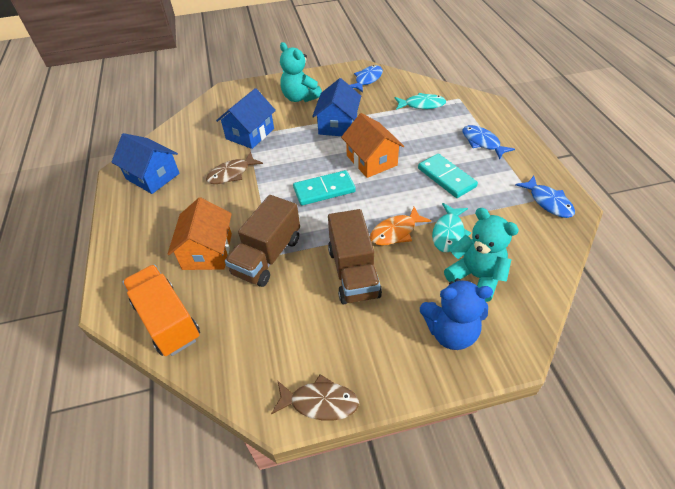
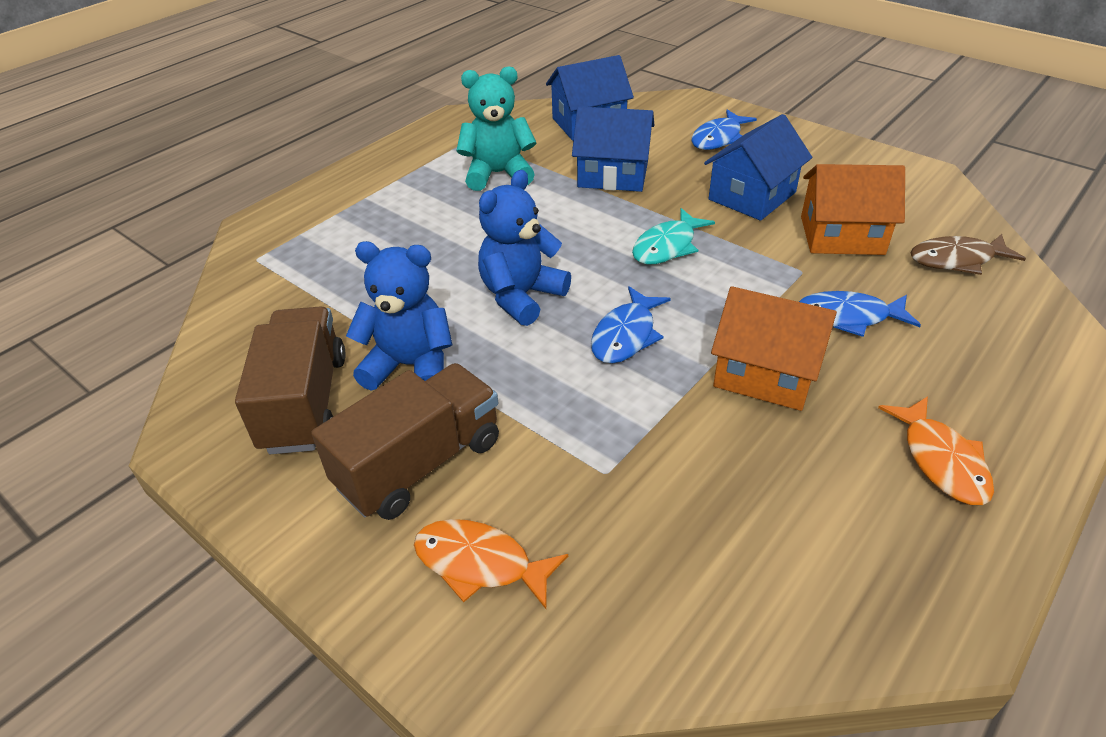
blue teddy bear: [420,278,493,350] = 1 -> [346,241,452,391] [478,170,571,326] = 2
brown fish: [206,152,263,184] [271,374,359,421] = 2 -> [910,234,1026,275] = 1
orange fish: [370,207,431,246] = 1 -> [414,519,568,609] [878,396,994,505] = 2
orange truck: [122,264,200,356] = 1 -> none = 0
turquoise domino: [293,170,356,206] [418,154,478,198] = 2 -> none = 0
turquoise fish: [395,93,446,110] [432,203,471,252] = 2 -> [632,208,715,265] = 1
turquoise teddy bear: [280,42,322,102] [444,208,519,302] = 2 -> [457,66,536,191] = 1

